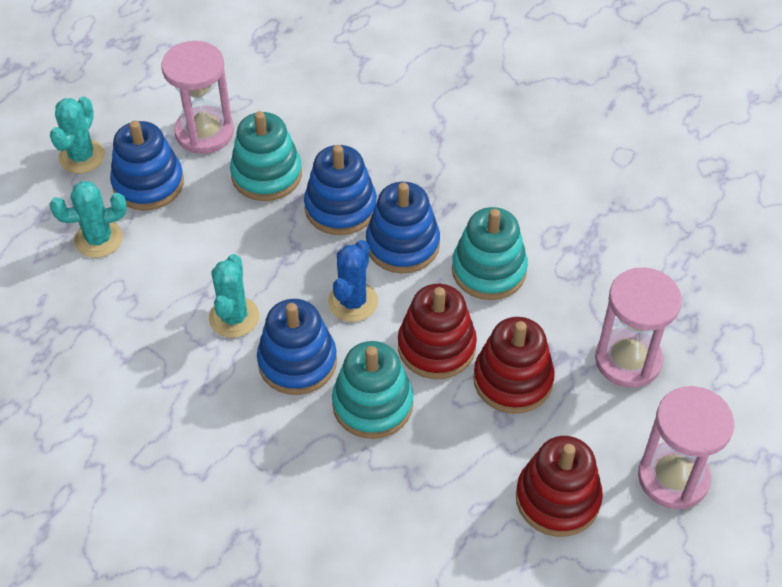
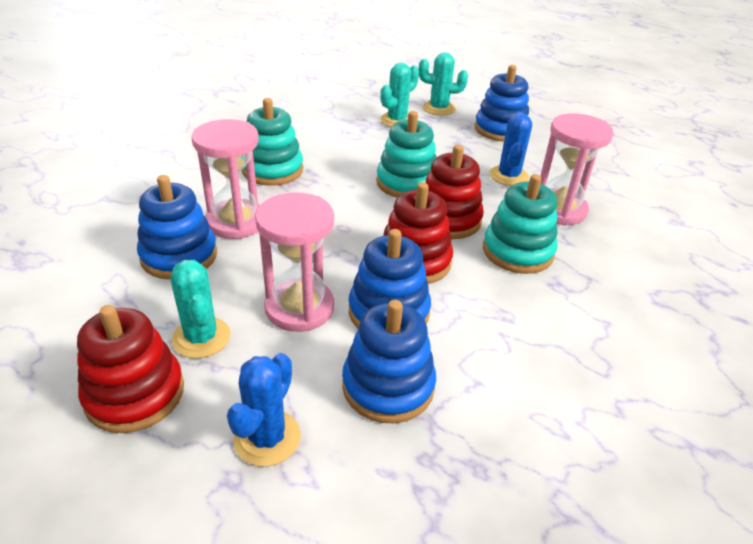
blue cactus: [328,240,378,322] = 1 -> [227,353,301,466] [489,112,532,186] = 2

